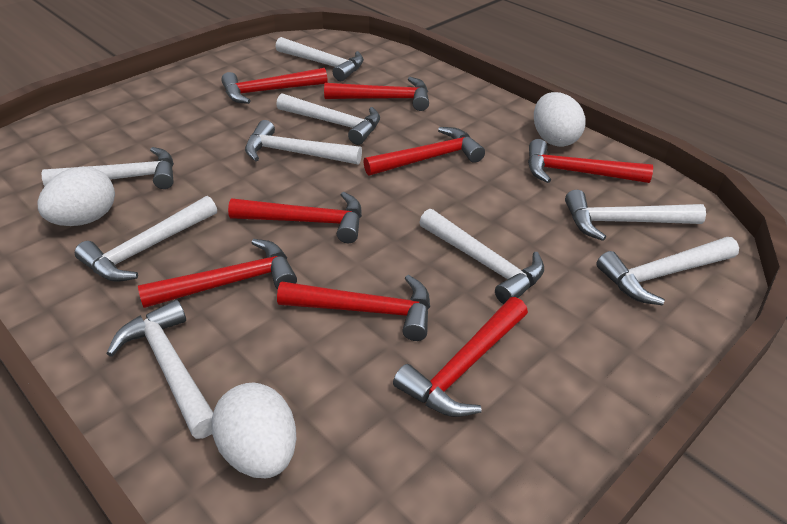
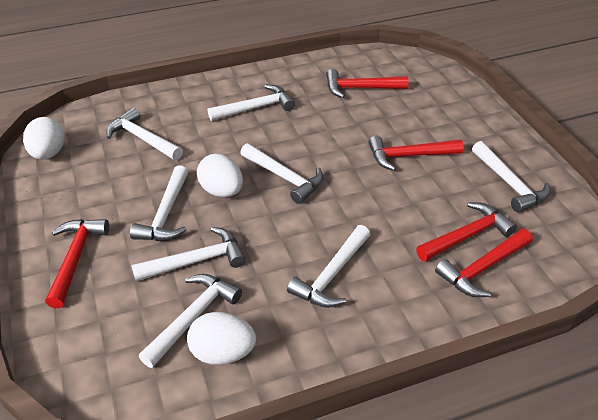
red hammer: [138,239,297,308] [221,68,328,104] [228,192,362,243] [277,275,430,341] [324,77,429,111] [363,127,485,176] [393,297,528,417] [528,139,653,183] = 8 -> [45,219,109,308] [326,69,409,98] [368,136,464,171] [416,202,517,261] [435,229,532,297] = 5
white hammer: [41,147,174,189] [75,196,217,282] [106,300,213,439] [245,120,362,165] [275,37,364,81] [276,93,380,145] [419,209,544,304] [565,190,706,241] [596,237,739,305] = 9 -> [107,108,183,160] [130,165,188,241] [131,227,246,282] [139,274,242,368] [208,85,295,121] [240,143,323,204] [287,225,371,308] [472,141,550,212] = 8

